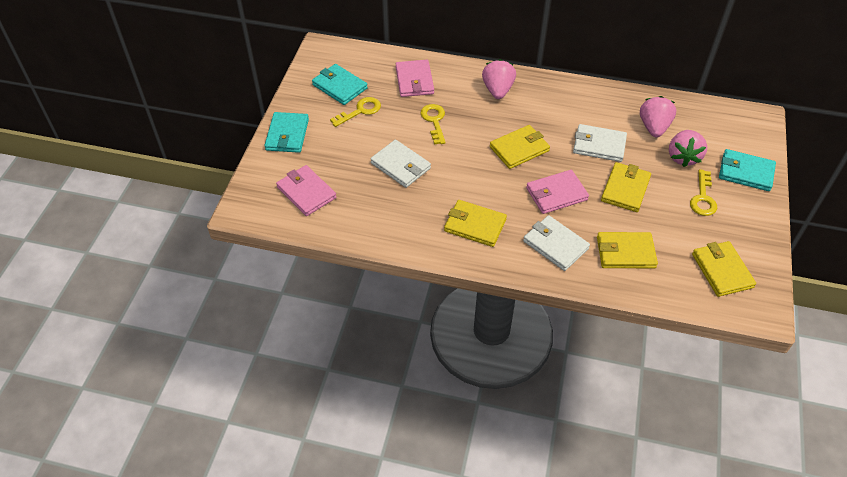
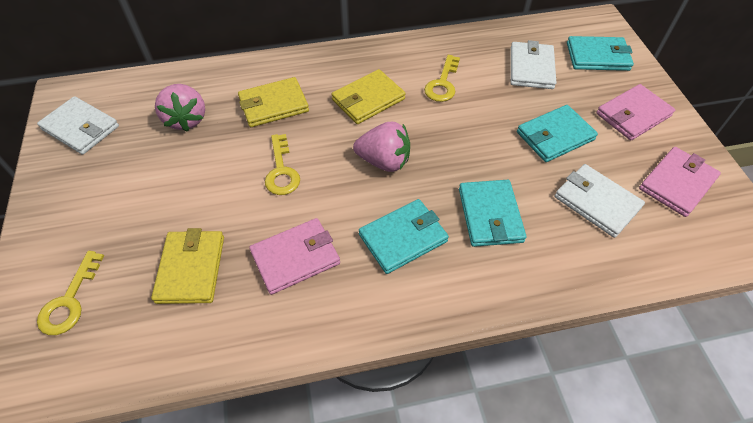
pink strawberry: [482,59,516,99] [640,96,676,137] [669,130,707,167] = 3 -> [155,84,205,132] [353,122,410,172] = 2
turquoise wallet: [264,112,309,153] [312,64,368,105] [719,149,776,191] = 3 -> [359,199,449,274] [459,180,527,247] [517,105,598,162] [567,36,634,71] = 4
yellow wallet: [444,200,507,247] [490,125,550,169] [597,232,658,268] [601,162,651,212] [692,241,756,297] = 5 -> [151,228,224,304] [238,77,309,127] [331,69,405,124] = 3

